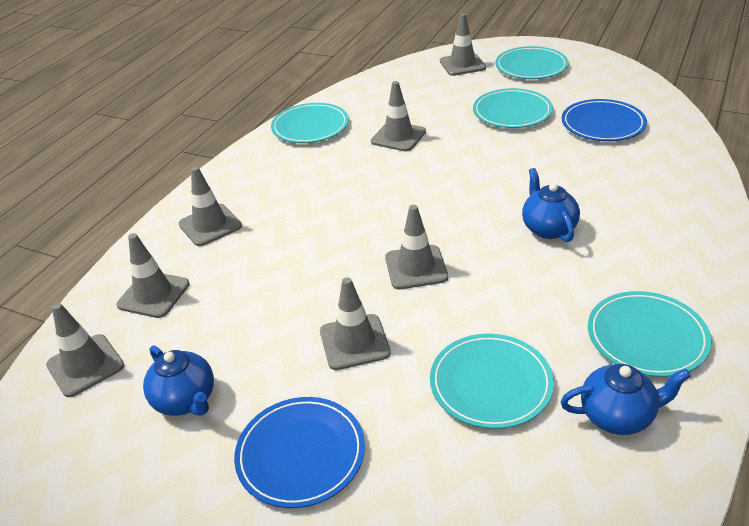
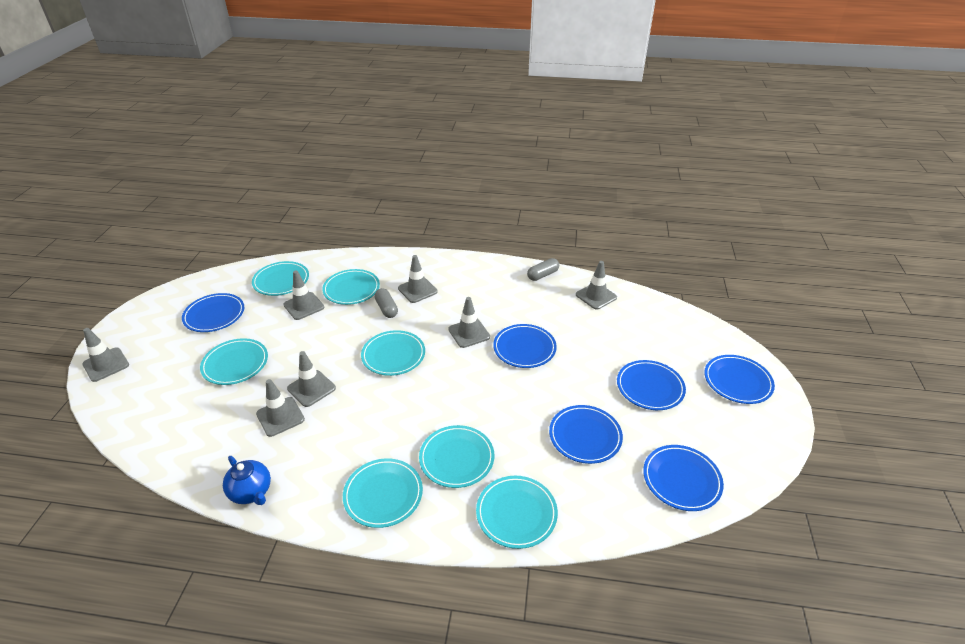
blue plate: [234,397,365,508] [562,99,647,141] = 2 -> [182,293,244,332] [493,324,557,368] [549,405,623,464] [617,360,686,410] [643,445,724,511] [704,355,775,404] = 6
blue teapot: [143,346,214,416] [522,168,580,242] [560,364,691,435] = 3 -> [223,456,271,505] = 1
grey capsule: none = 0 -> [374,288,398,318] [527,258,559,281] = 2
turquoise plate: [271,103,349,143] [430,333,554,429] [473,88,553,128] [495,46,568,79] [588,291,712,377] = 5 -> [200,338,268,385] [252,261,309,296] [322,269,380,305] [343,458,423,528] [361,330,425,376] [419,425,494,488] [476,476,558,549] = 7

